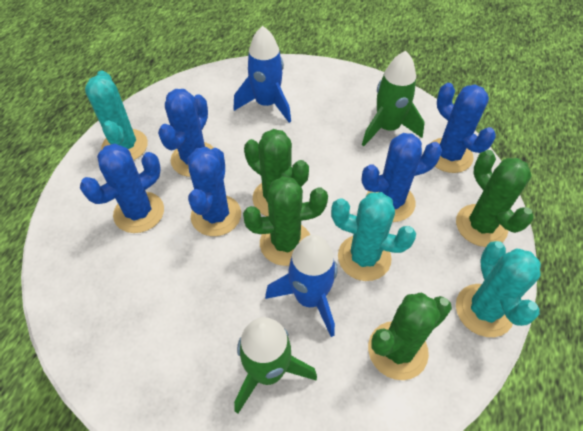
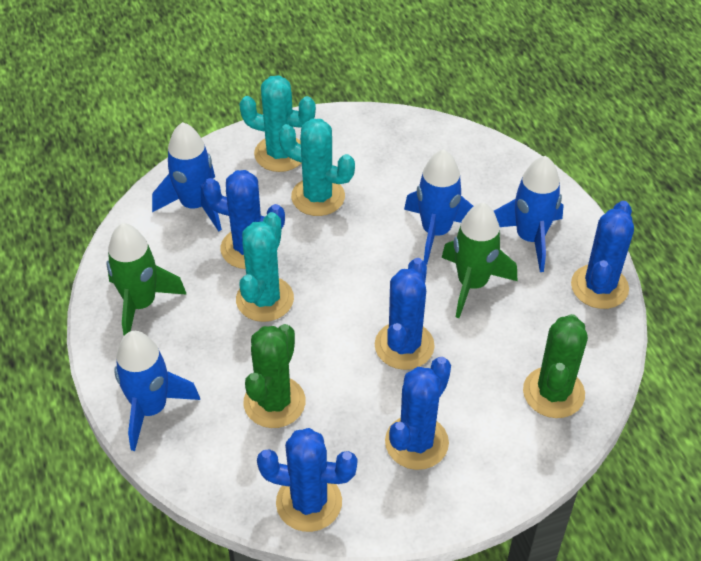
blue rocket: [233,26,291,123] [265,235,338,337] = 2 -> [114,331,200,451] [152,122,222,231] [404,149,473,265] [494,156,564,272] = 4
green cactus: [243,176,328,266] [244,129,309,216] [368,292,452,380] [456,150,534,247] = 4 -> [244,324,306,428] [523,314,588,418] = 2

